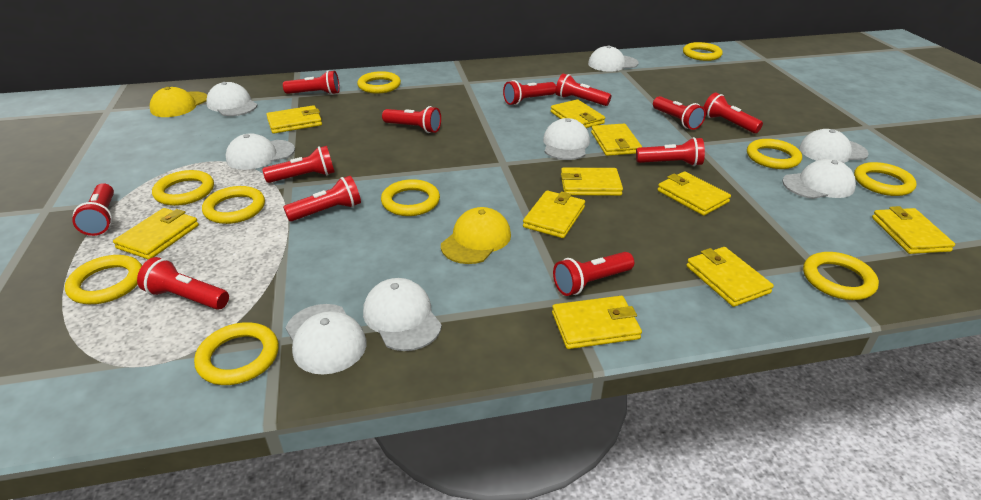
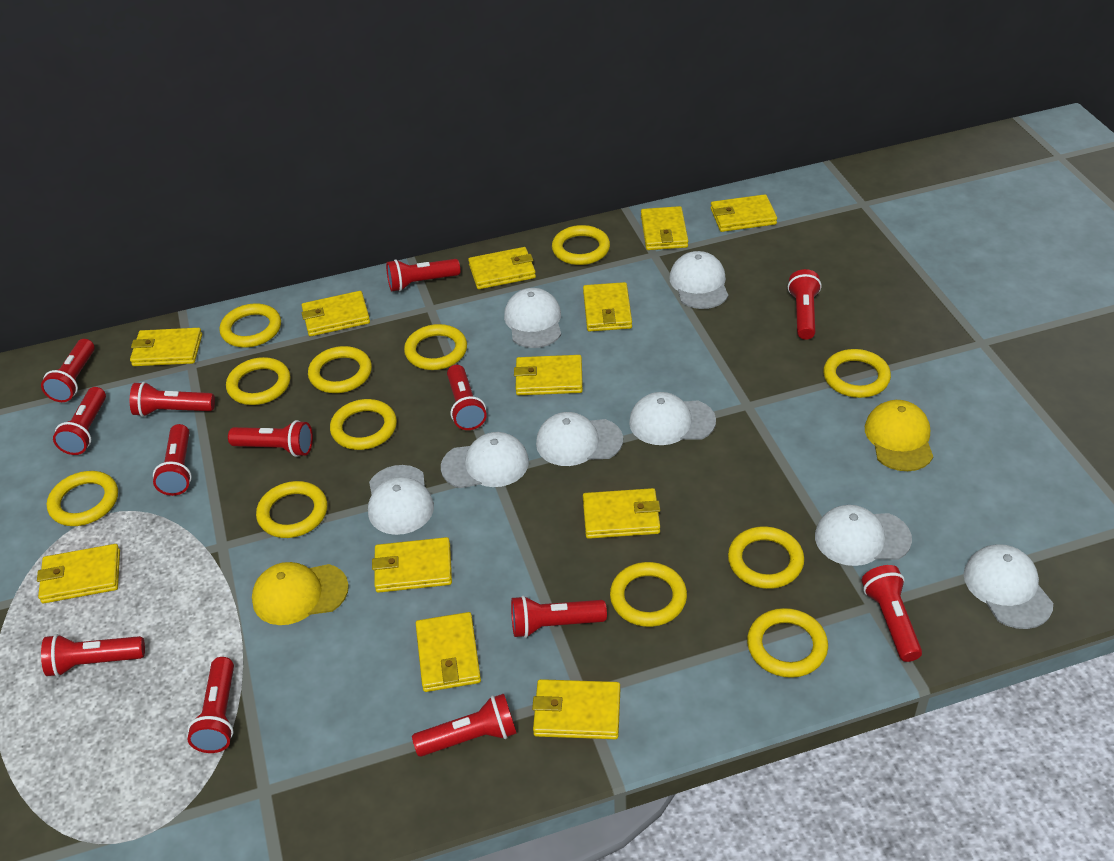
red flashlight: [72,183,114,236] [137,257,229,310] [262,146,335,183] [283,70,340,95] [283,176,361,221] [382,106,441,133] [503,80,556,105] [553,252,634,296] [555,74,611,106] [636,137,705,166] [653,96,706,130] [704,92,763,133] = 12 -> [41,339,95,402] [41,634,145,677] [53,387,106,455] [130,382,215,417] [153,424,192,496] [187,657,234,753] [228,420,313,457] [386,259,460,292] [412,694,517,757] [447,365,487,430] [511,595,607,638] [788,269,822,340] [862,565,922,662] = 13
yellow ring: [65,255,142,304] [152,170,214,206] [194,322,279,385] [202,186,265,224] [357,71,401,94] [381,179,440,216] [683,42,723,61] [747,139,802,169] [803,252,879,300] [854,162,917,196] = 10 -> [47,471,118,526] [219,303,281,348] [226,357,291,405] [256,481,327,538] [308,346,372,393] [330,399,397,450] [404,324,467,370] [552,225,610,265] [610,562,687,627] [728,526,804,589] [747,608,828,678] [823,349,891,398] = 12
yellow wallet: [113,208,199,260] [266,105,322,134] [523,190,585,238] [551,99,605,128] [552,296,642,349] [561,168,623,196] [591,124,642,156] [657,171,731,216] [686,247,774,307] [872,206,955,254] = 10 -> [37,544,120,603] [130,328,202,366] [302,291,370,336] [372,537,452,593] [416,612,481,692] [468,247,536,289] [514,355,583,395] [532,679,620,739] [583,282,632,332] [583,488,660,539] [641,206,688,250] [711,194,777,232] = 12

